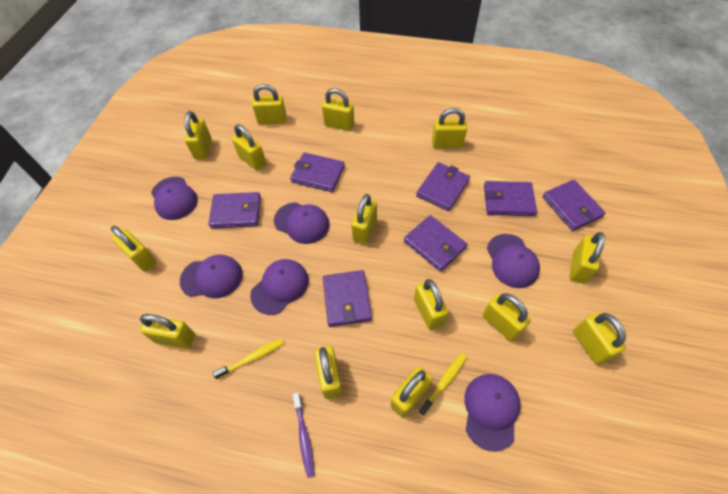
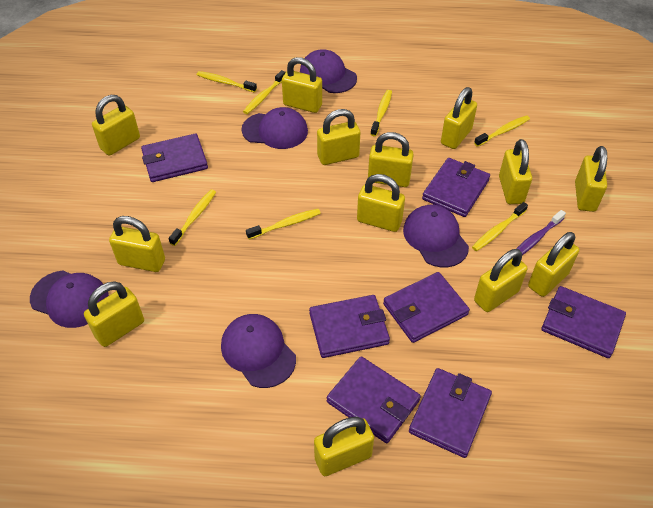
purple cap: [151,177,198,220] [180,255,243,298] [250,259,309,315] [274,202,330,244] [464,374,521,452] [487,234,540,288] = 6 -> [30,270,109,328] [221,314,296,388] [242,107,308,149] [300,49,357,93] [403,205,469,267] = 5
yellow padlock: [111,226,157,272] [140,314,195,349] [184,111,212,159] [232,124,266,170] [252,84,287,124] [314,346,343,399] [322,88,354,131] [351,194,377,244] [390,367,433,418] [414,279,448,330] [432,108,467,148] [482,293,531,342] [570,232,605,284] [573,313,626,365] = 14 -> [84,282,144,347] [92,95,140,156] [109,216,165,272] [282,57,322,113] [314,417,374,476] [317,109,360,165] [357,174,405,232] [368,132,414,187] [441,87,477,149] [474,249,527,312] [499,139,532,204] [528,232,579,297] [575,146,607,212] = 13
yellow toothbrush: [213,339,284,379] [419,353,467,416] = 2 -> [169,189,216,246] [197,71,257,93] [243,70,286,114] [246,209,321,240] [370,90,392,136] [472,202,528,251] [474,115,530,147] = 7

